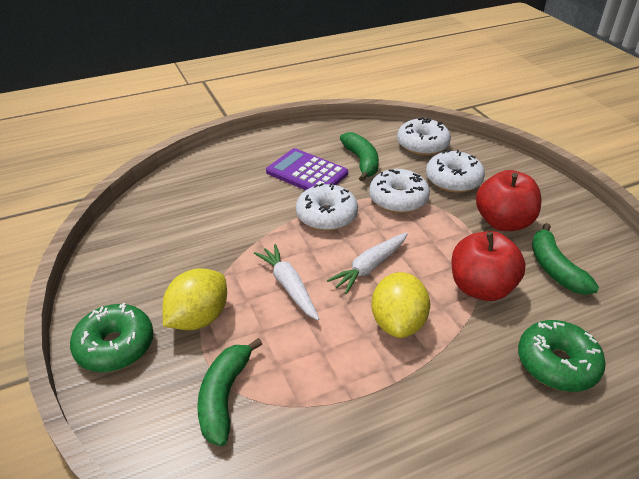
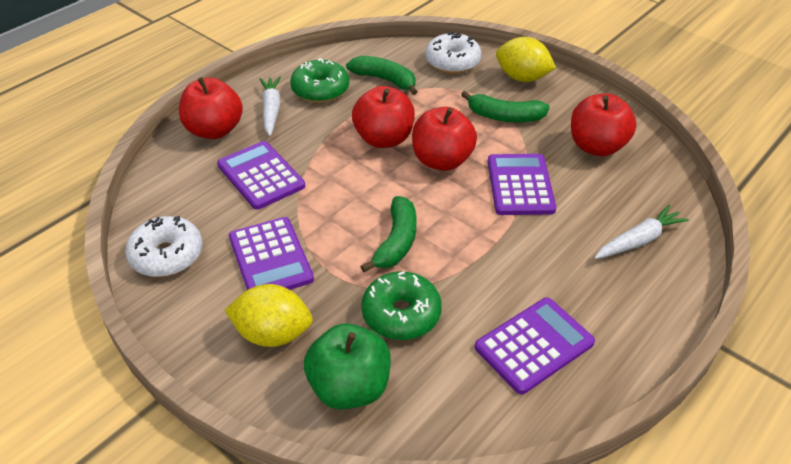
green apple: none = 0 -> [304,324,391,409] = 1
purple calculator: [266,148,348,190] = 1 -> [217,141,305,210] [229,217,314,290] [475,297,595,394] [488,154,556,215] = 4
red apple: [452,231,526,301] [476,170,541,231] = 2 -> [179,77,243,139] [352,86,415,148] [412,107,477,171] [571,94,636,156] = 4
white donut: [296,183,358,231] [369,169,430,213] [397,117,451,156] [426,150,485,193] = 4 -> [125,216,202,277] [425,32,482,74] = 2

